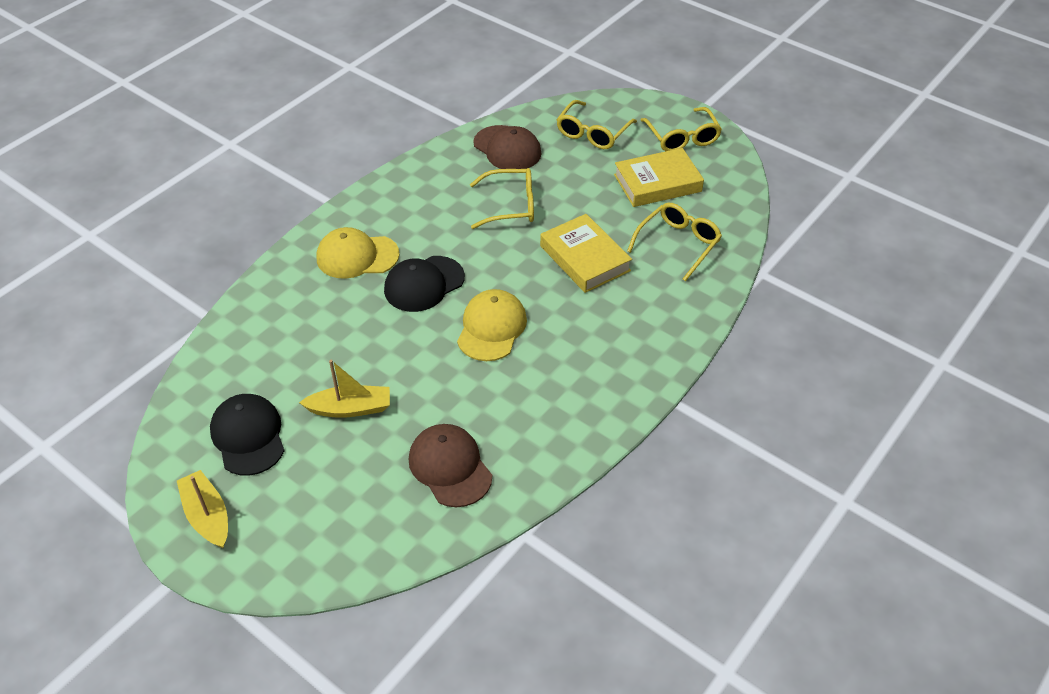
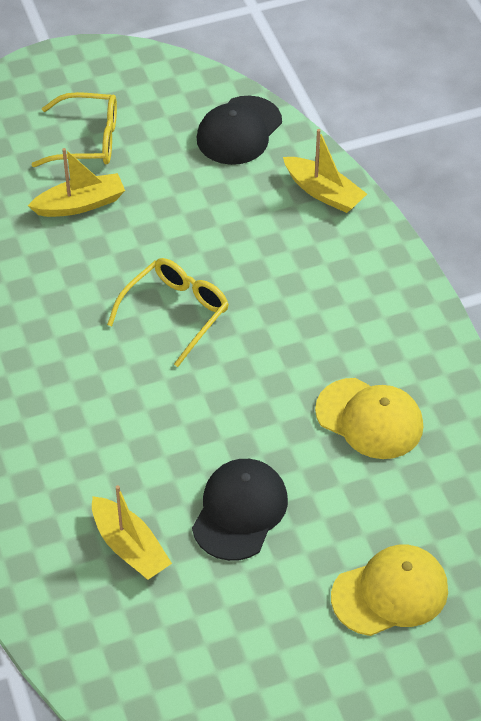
brown cap: [409,424,492,507] [473,125,541,169] = 2 -> none = 0
yellow boat: [177,470,228,548] [299,360,390,418] = 2 -> [28,148,125,217] [92,485,172,580] [283,129,367,213] = 3
yellow book: [540,214,632,293] [614,148,704,207] = 2 -> none = 0
yellow glasses: [470,168,534,229] [556,100,637,149] [627,203,722,281] [640,107,722,151] = 4 -> [31,92,117,167] [107,258,229,367] = 2

